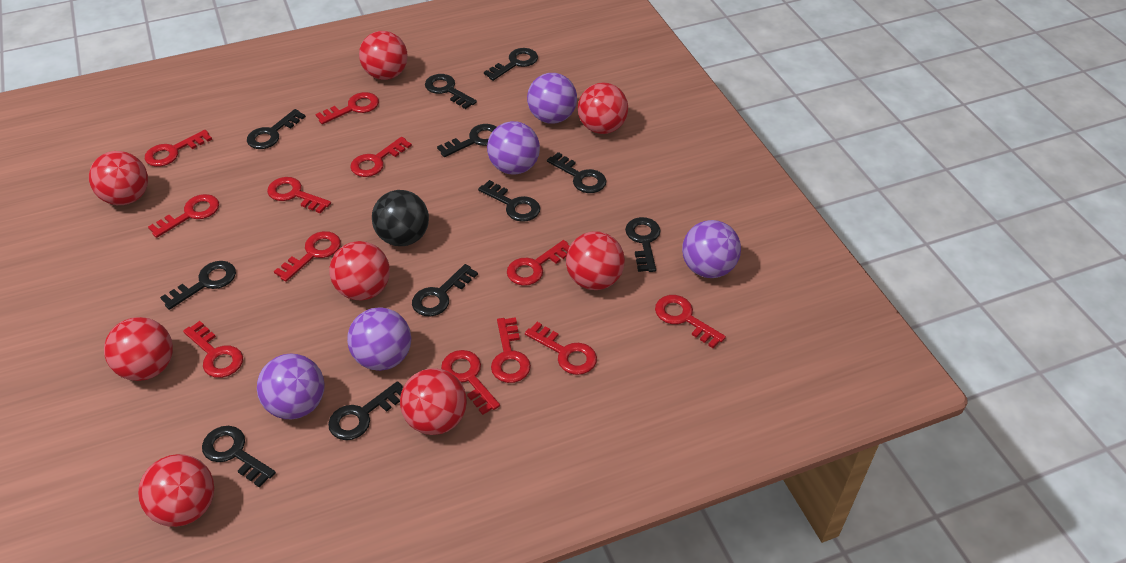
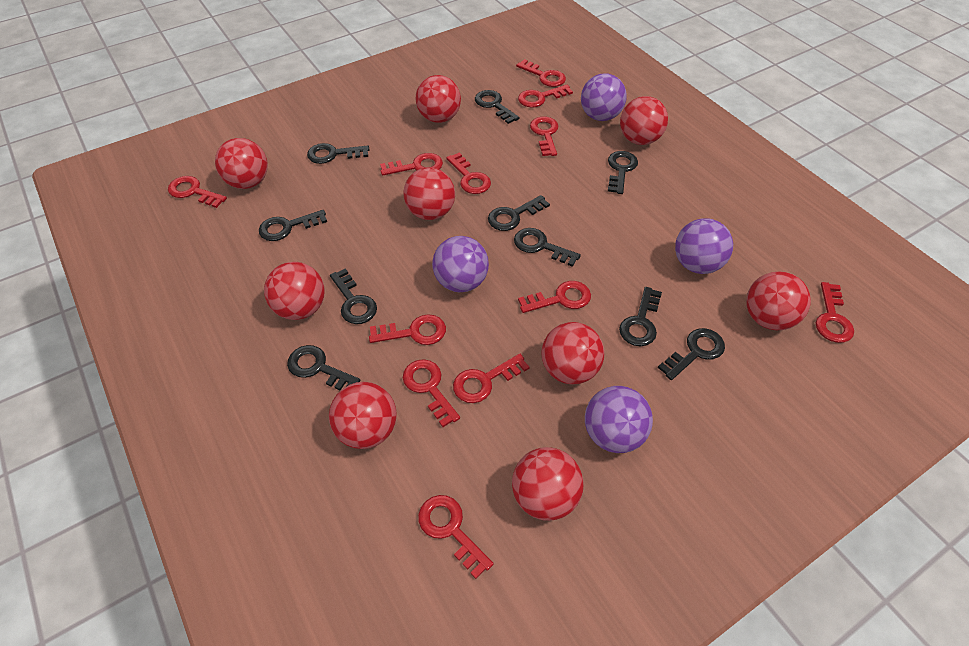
black ball: [372,190,429,246] = 1 -> none = 0
black key: [160,261,236,310] [202,426,276,488] [247,109,306,149] [328,381,403,440] [412,264,478,317] [425,74,477,109] [437,124,497,157] [478,180,540,222] [484,48,538,81] [547,152,606,193] [625,217,661,272] = 11 -> [259,210,327,241] [287,345,361,390] [307,143,369,164] [330,268,377,324] [475,90,519,124] [488,195,550,231] [514,228,581,267] [608,151,638,194] [619,287,662,346] [658,328,725,380] = 10
purple ball: [257,353,325,419] [347,307,411,371] [487,121,540,175] [527,73,577,124] [682,220,741,278] = 5 -> [432,236,489,292] [581,73,627,121] [585,386,653,453] [675,218,733,274] = 4
red ball: [89,151,148,205] [104,317,173,381] [138,454,214,527] [329,241,390,301] [359,31,408,80] [400,368,467,435] [566,231,625,290] [578,83,628,134] = 8 -> [215,138,268,189] [264,262,325,320] [329,382,397,449] [403,167,455,220] [416,75,461,123] [512,447,584,521] [541,322,604,384] [620,96,668,145] [746,271,811,330] = 9

